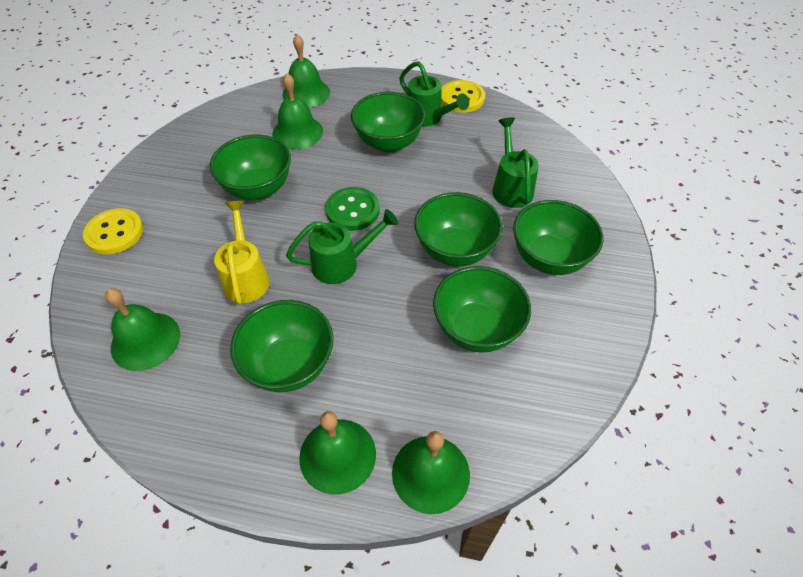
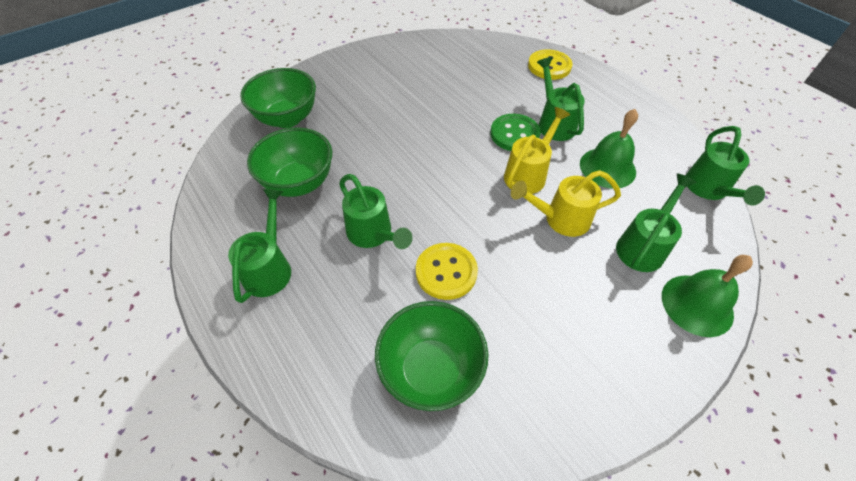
green bell: [105,288,180,371] [272,73,323,149] [283,34,330,108] [299,411,376,495] [392,431,470,514] = 5 -> [580,109,638,188] [662,255,753,337] = 2
green bowl: [210,135,291,200] [230,300,334,392] [351,92,425,152] [414,192,503,266] [433,266,531,353] [513,200,603,275] = 6 -> [240,68,316,128] [247,127,332,197] [375,301,489,411] = 3
green watering can: [286,209,398,284] [399,61,469,127] [492,117,539,208] = 3 -> [228,189,291,303] [339,174,412,249] [537,57,585,141] [616,174,696,272] [685,126,765,206] = 5
yellow watering can: [214,201,270,305] = 1 -> [504,107,570,194] [511,170,621,237] = 2

